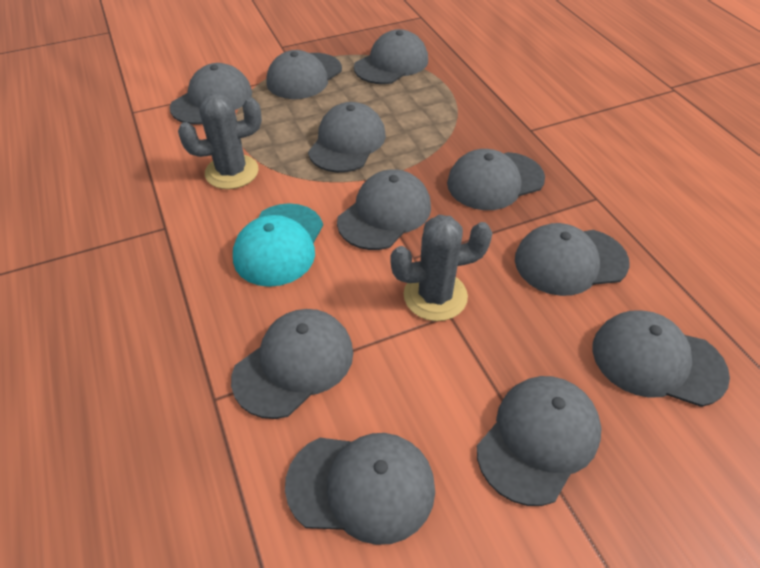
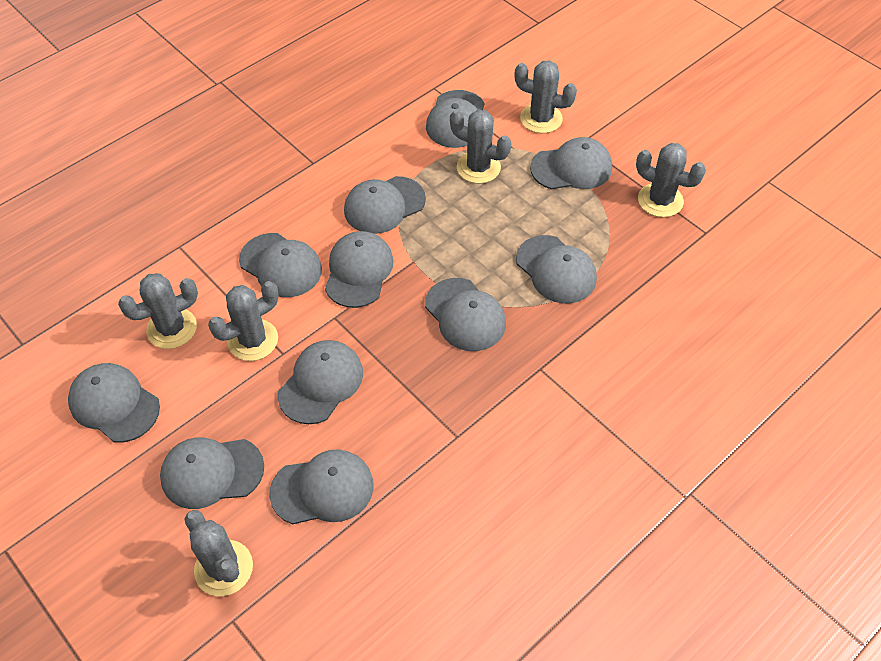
grey cactus: [178,93,262,189] [390,215,492,321] = 2 -> [118,273,198,349] [185,510,253,596] [208,281,279,361] [450,110,511,184] [514,61,577,133] [636,143,706,217] = 6
turquoise cap: [233,203,323,287] = 1 -> none = 0

